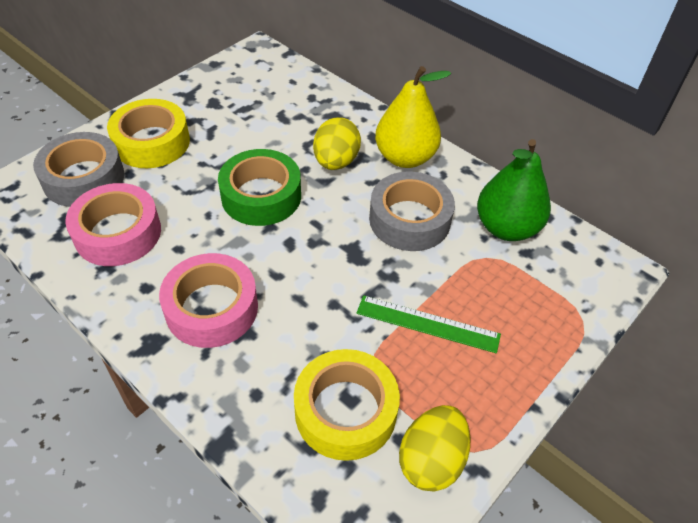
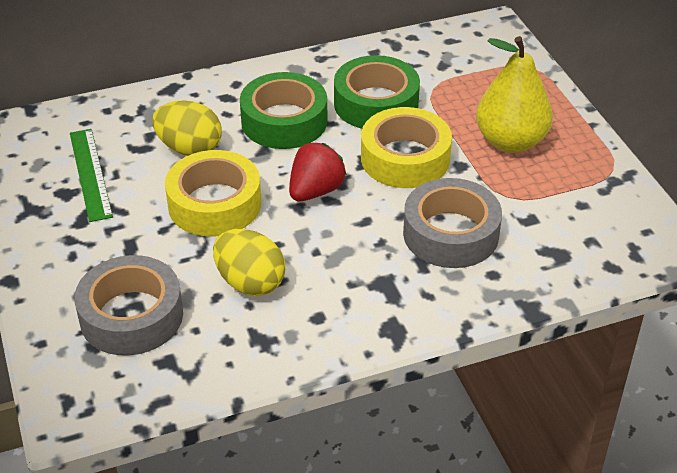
green pear: [477,139,551,241] = 1 -> none = 0
green tape: [218,149,301,226] = 1 -> [240,72,327,149] [334,55,420,129] = 2
pink tape: [65,183,161,266] [159,253,258,348] = 2 -> none = 0
red strawberry: none = 0 -> [289,142,347,202] = 1

